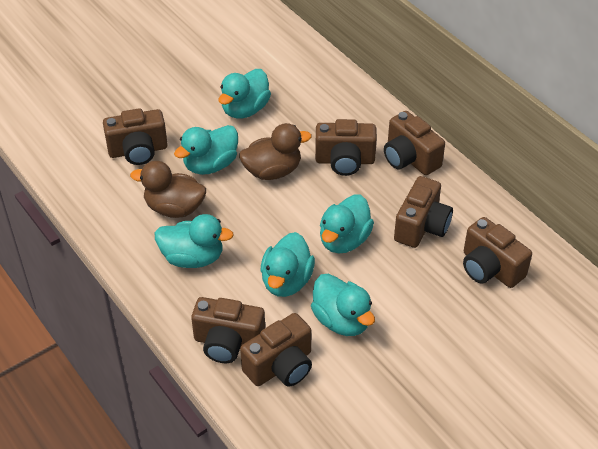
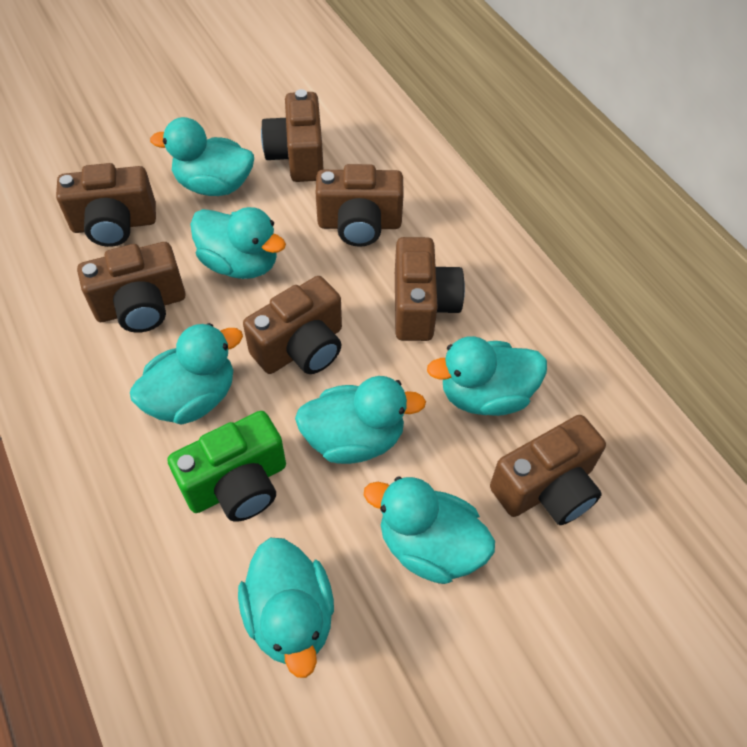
brown duck: [130,161,206,218] [239,123,312,180] = 2 -> none = 0
green camera: none = 0 -> [167,411,286,522] = 1
turquoise duck: [155,214,234,268] [174,125,238,175] [219,69,271,119] [260,232,315,297] [311,274,375,336] [320,195,374,253] = 6 -> [130,323,243,425] [150,117,254,196] [190,207,286,279] [238,538,334,678] [295,376,426,464] [364,476,495,584] [427,336,547,416] = 7

